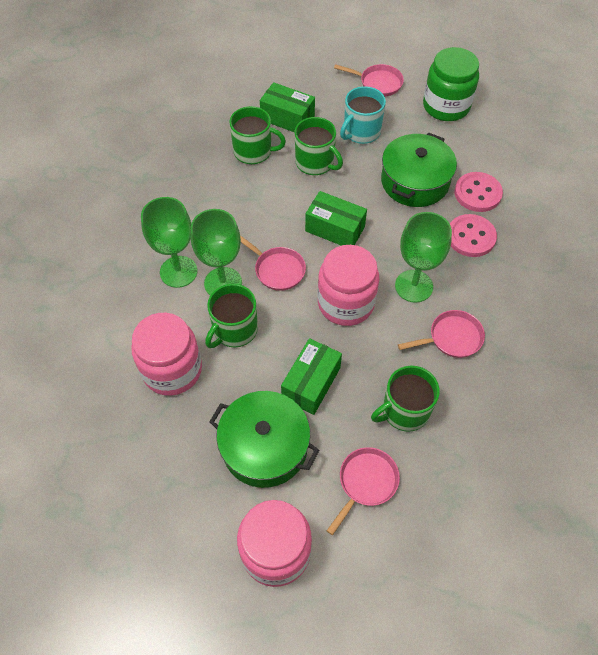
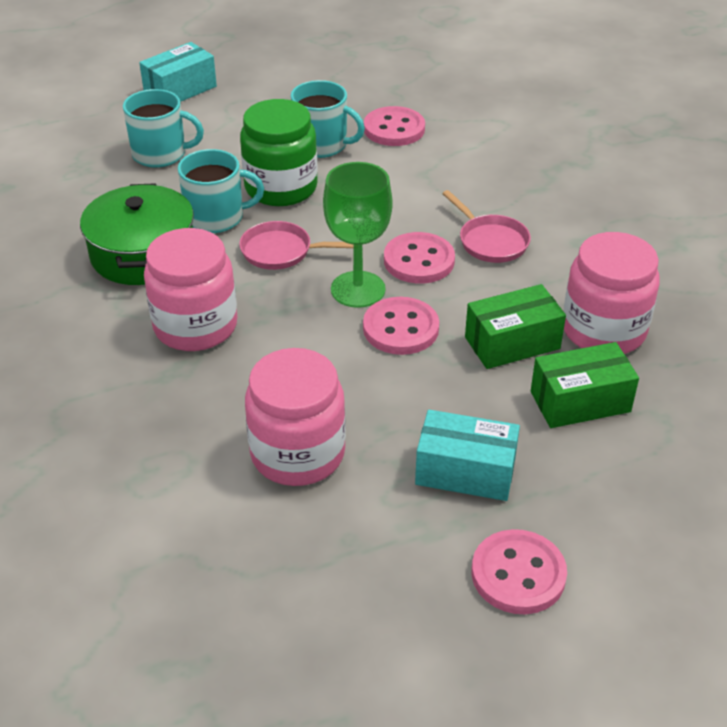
green box: [260,82,315,133] [281,338,342,415] [305,191,367,246] = 3 -> [465,284,566,369] [531,342,639,428] = 2
green goblet: [141,197,198,288] [190,209,242,295] [395,212,452,303] = 3 -> [323,162,393,308] = 1
green mug: [205,284,258,348] [229,106,286,164] [295,117,343,175] [371,366,440,432] = 4 -> none = 0
green pot: [209,391,319,488] [381,132,457,207] = 2 -> [80,183,194,285] = 1
pink button: [450,214,497,257] [455,172,503,212] = 2 -> [363,297,439,355] [364,106,425,146] [384,232,455,284] [472,529,567,614] = 4
pink pan: [240,235,306,291] [327,447,400,535] [334,64,404,97] [398,310,485,358] = 4 -> [239,221,354,270] [442,190,531,263] = 2
turquoise box: none = 0 -> [139,42,217,102] [415,410,520,501] = 2
turquoise mug: [340,86,386,144] = 1 -> [123,89,204,168] [178,149,264,233] [291,80,365,158] = 3

